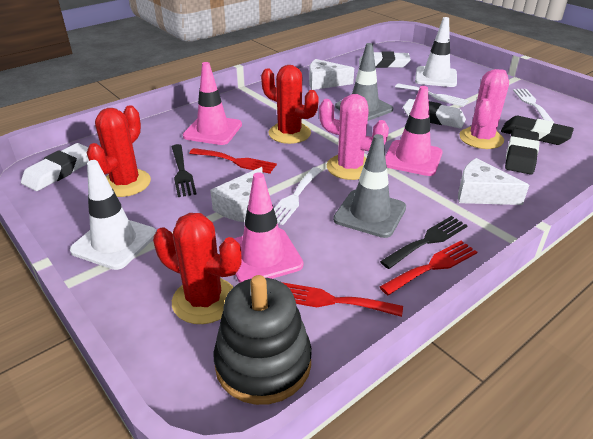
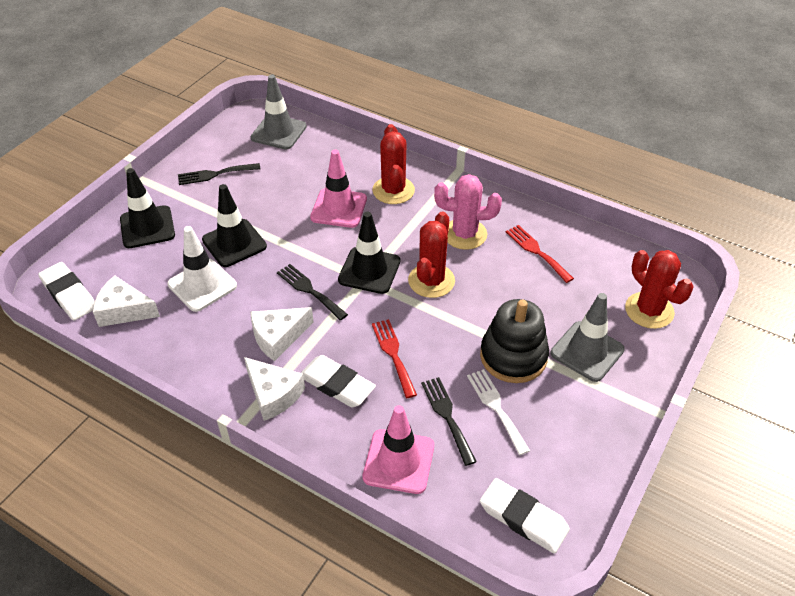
black eraser: [501,116,574,145] [505,129,540,175] = 2 -> none = 0
black fork: [172,144,197,197] [380,216,468,269] = 2 -> [178,163,261,185] [277,264,348,320] [421,377,477,466] = 3
black traffic cone: none = 0 -> [120,168,175,248] [202,184,267,267] [338,212,400,294] = 3
pink cactus: [319,94,389,180] [459,69,509,149] = 2 -> [434,174,502,250] = 1
pink traffic cone: [183,62,242,145] [233,172,303,283] [385,86,443,176] = 3 -> [310,150,367,228] [363,405,434,494] = 2
red fork: [189,148,277,174] [282,282,403,317] [380,241,477,295] = 3 -> [372,319,417,398] [506,225,574,283] = 2
white fork: [274,167,322,225] [395,83,469,107] [513,89,554,122] = 3 -> [467,369,530,455] = 1
white traffic cone: [70,160,156,270] [415,17,457,87] = 2 -> [167,226,237,312] = 1

